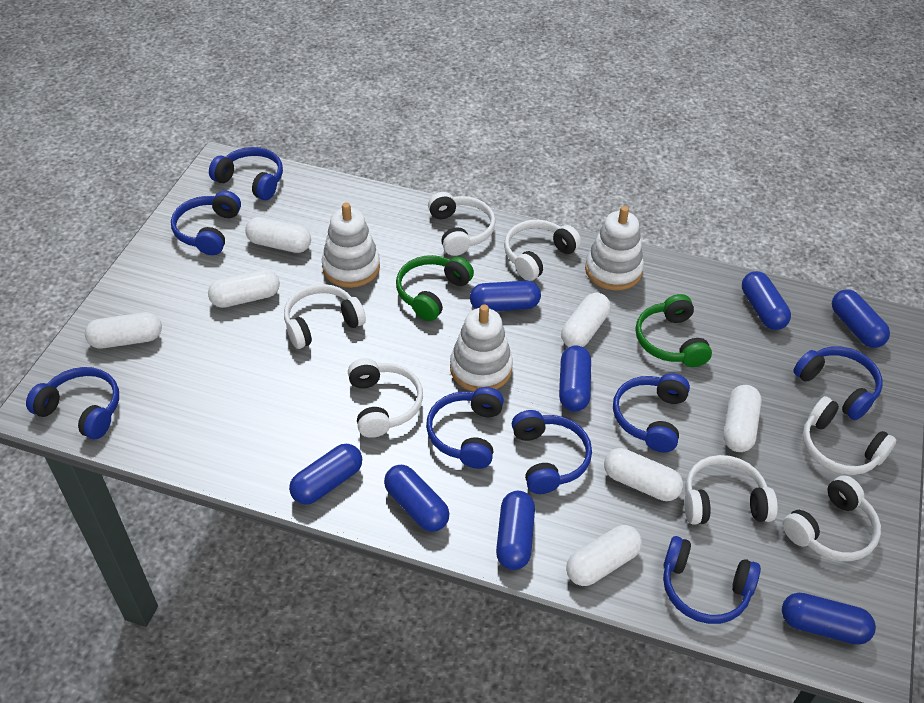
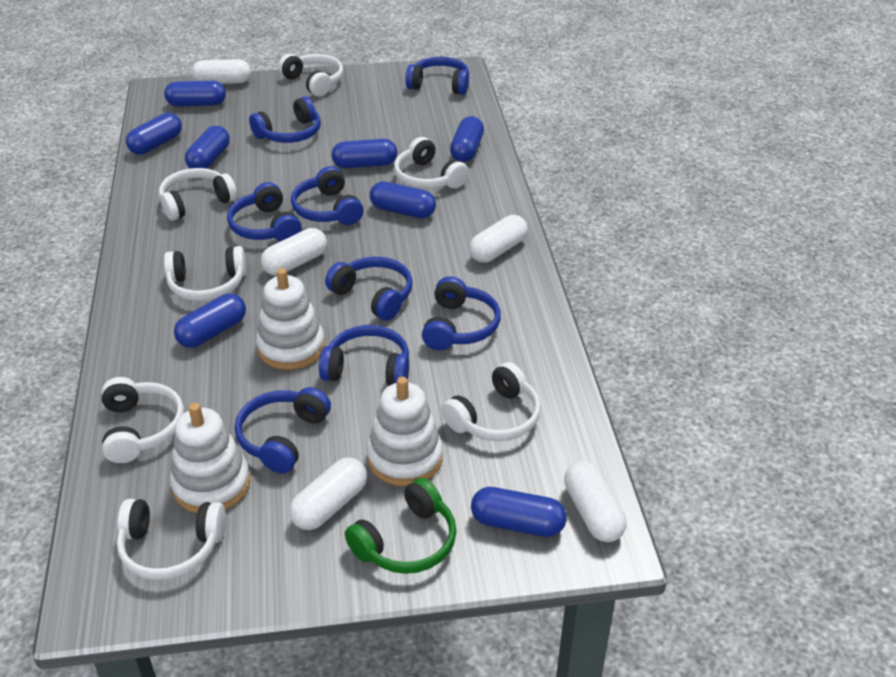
green headphones: [396,255,474,321] [635,294,712,367] = 2 -> [345,478,457,574] = 1
white capsule: [85,312,162,349] [208,269,280,308] [245,217,311,253] [561,292,611,347] [566,525,642,586] [604,448,683,501] [724,385,762,452] = 7 -> [192,59,251,84] [261,228,327,276] [289,457,367,530] [469,215,528,263] [564,461,627,542] = 5

